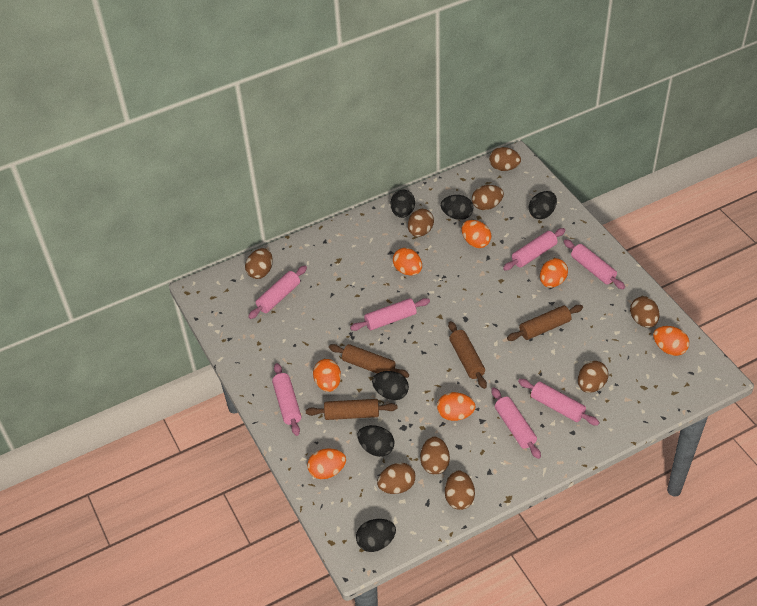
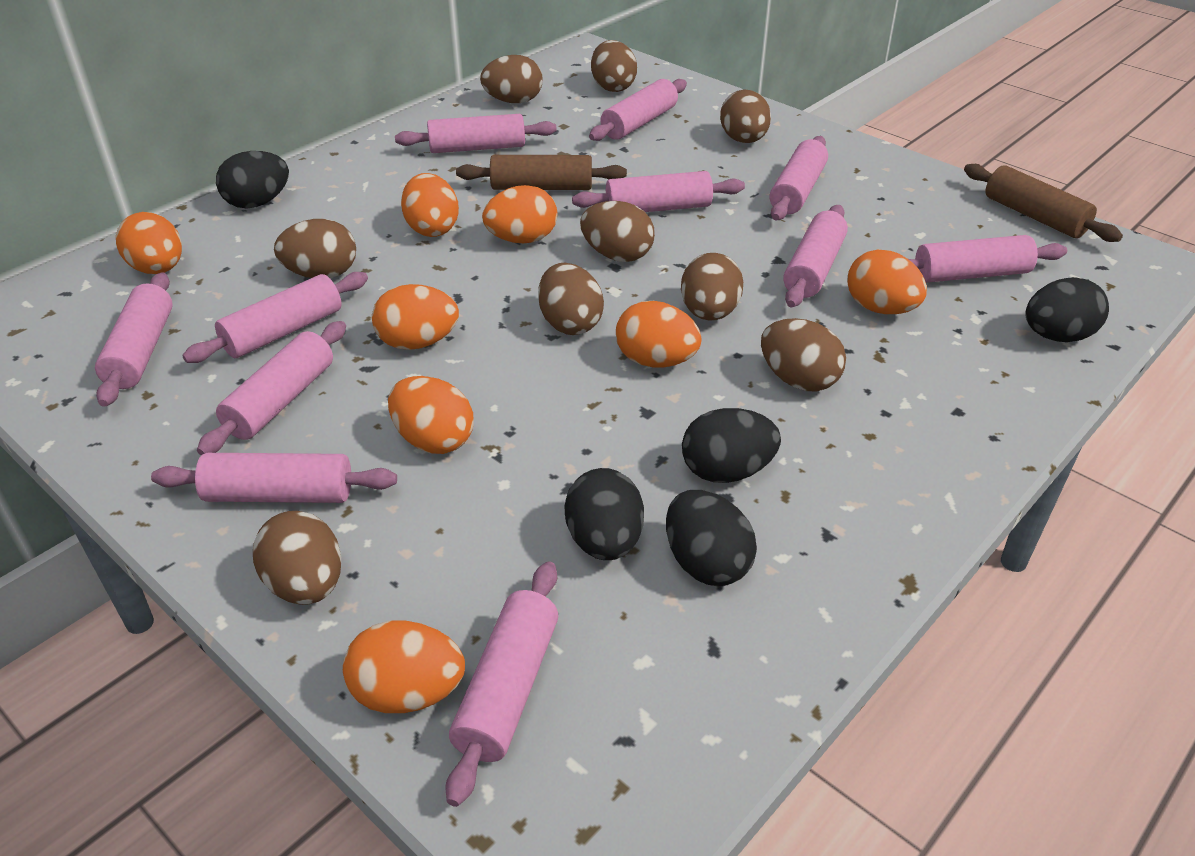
black egg: [356,519,396,552] [357,425,394,457] [372,371,409,400] [391,190,415,218] [441,195,473,220] [529,191,557,219] = 6 -> [216,151,289,209] [565,468,644,560] [666,490,757,586] [682,408,781,483] [1025,277,1109,342] = 5
brown rolling pin: [306,399,398,420] [329,344,409,378] [448,321,487,389] [507,305,583,341] = 4 -> [456,155,627,190] [964,164,1123,242] = 2
orange egg: [307,449,346,479] [313,359,341,392] [393,248,422,275] [437,392,476,421] [462,220,491,248] [540,258,568,288] [653,326,689,356] = 7 -> [116,212,182,274] [343,620,465,713] [372,284,459,350] [388,376,474,454] [401,173,459,237] [482,185,557,243] [616,301,702,367] [847,250,927,314] = 8
pink rolling pin: [248,266,307,319] [272,363,301,436] [350,298,430,331] [491,387,541,459] [503,228,565,270] [518,379,600,426] [564,239,625,289] = 7 -> [95,272,173,407] [151,453,397,503] [182,272,368,363] [197,321,346,455] [395,114,557,153] [446,561,558,807] [572,171,745,212] [589,79,687,141] [770,136,828,220] [783,205,848,307] [909,235,1067,283] = 11

